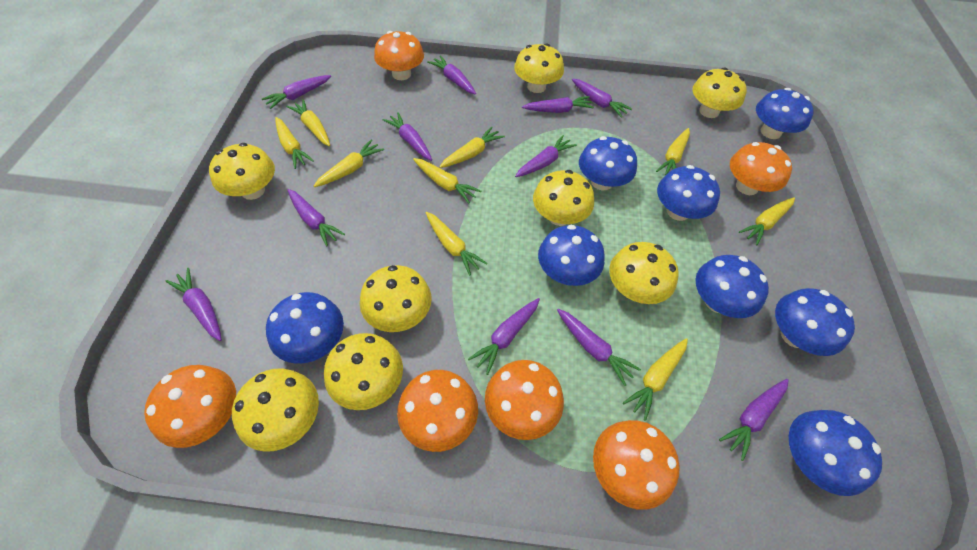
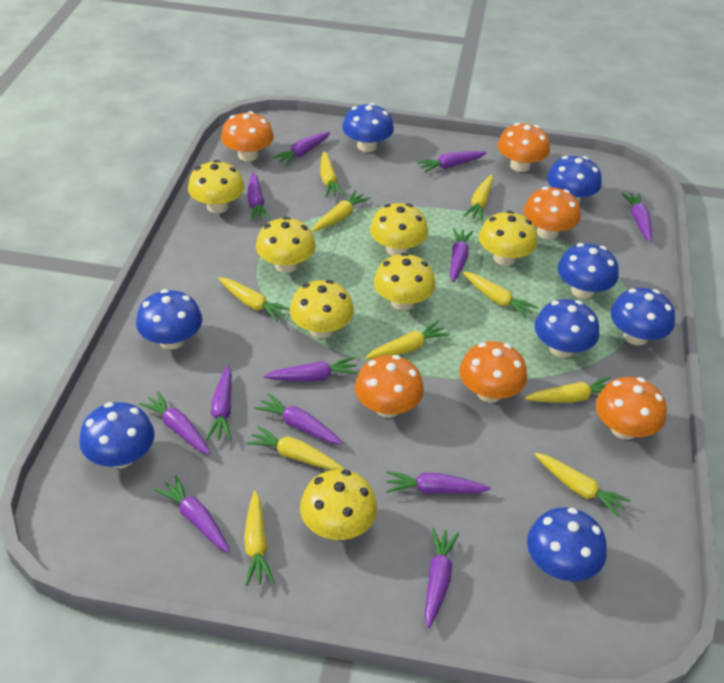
purple carrot: [165,268,222,341] [262,75,331,109] [288,189,345,247] [383,112,432,161] [427,55,476,95] [468,298,540,375] [515,135,577,177] [522,96,594,113] [557,309,641,386] [572,79,632,118] [719,379,789,461] = 11 -> [139,391,211,455] [155,476,230,552] [206,366,232,441] [247,173,270,221] [254,393,343,444] [263,357,359,382] [272,132,330,166] [386,471,491,494] [417,151,487,173] [425,528,459,628] [450,228,473,283] [621,193,652,242] = 12
yellow carrot: [275,117,314,169] [287,99,330,146] [314,140,384,187] [413,158,481,204] [426,212,487,276] [439,127,505,168] [623,338,688,421] [656,128,690,175] [739,197,795,245] = 9 -> [218,277,290,322] [244,491,274,586] [246,426,344,470] [312,190,371,232] [320,152,345,197] [366,321,450,359] [463,175,494,221] [463,272,538,319] [525,377,610,403] [535,453,630,517] = 10
yellow mushroom: [209,143,275,200] [232,369,319,452] [324,333,403,410] [360,265,431,332] [514,43,564,93] [533,170,594,226] [609,242,679,304] [692,67,747,118] = 8 -> [188,160,244,213] [256,217,316,273] [290,280,354,338] [300,470,377,540] [370,203,428,256] [374,253,435,311] [479,211,538,266] = 7

